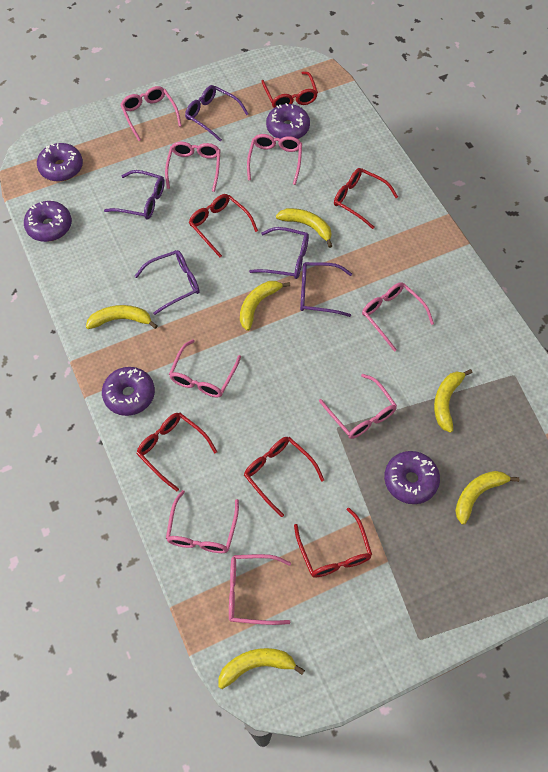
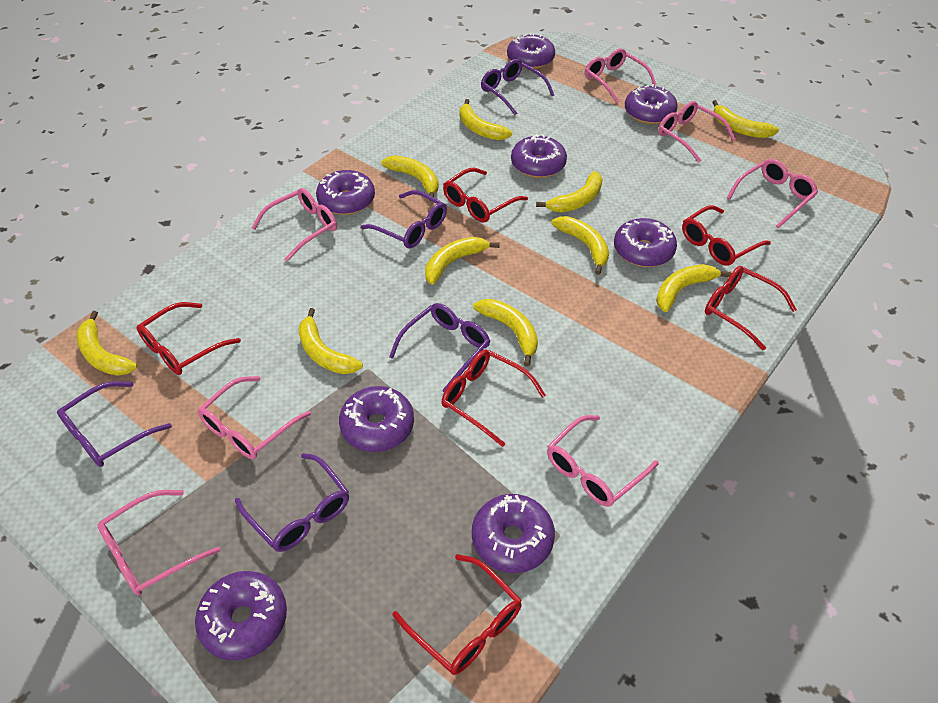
pink glasses: [120,86,182,141] [165,142,220,192] [166,490,239,553] [169,339,241,398] [229,554,291,625] [247,134,302,185] [319,374,397,439] [362,282,434,352] = 8 -> [97,490,220,596] [198,376,311,459] [252,188,337,261] [547,415,659,507] [585,48,656,103] [658,101,736,163] [727,159,818,228] = 7
purple donut: [24,201,72,242] [37,143,83,182] [102,367,155,416] [266,103,310,139] [384,451,440,504] = 5 -> [195,571,287,661] [316,170,375,215] [339,386,414,452] [472,494,555,573] [507,33,555,69] [511,134,567,178] [614,218,677,267] [625,84,678,124] = 8
yellow banana: [86,305,157,329] [219,648,305,689] [240,281,290,331] [276,208,332,248] [434,369,473,433] [455,471,519,525] = 6 -> [76,311,138,376] [298,308,363,374] [381,155,439,201] [425,237,500,285] [460,99,512,140] [473,299,538,366] [536,171,603,212] [551,216,609,275] [656,264,731,312] [713,100,779,138] = 10

